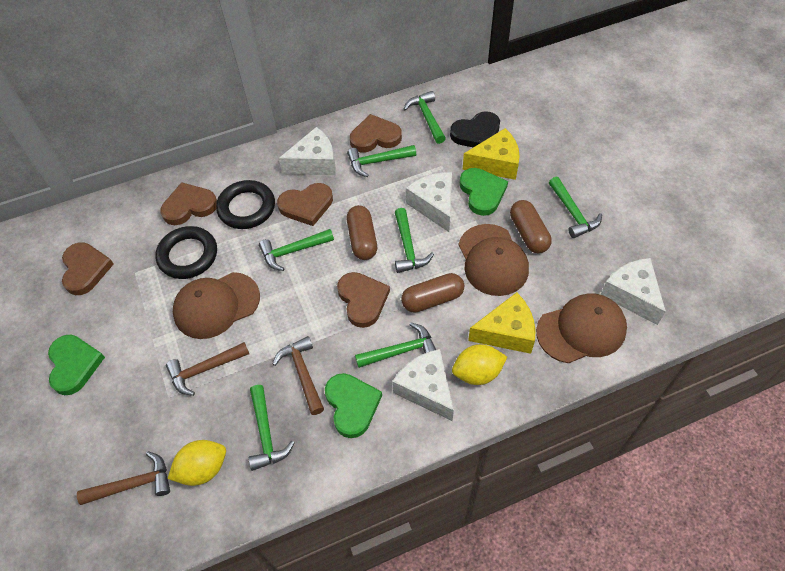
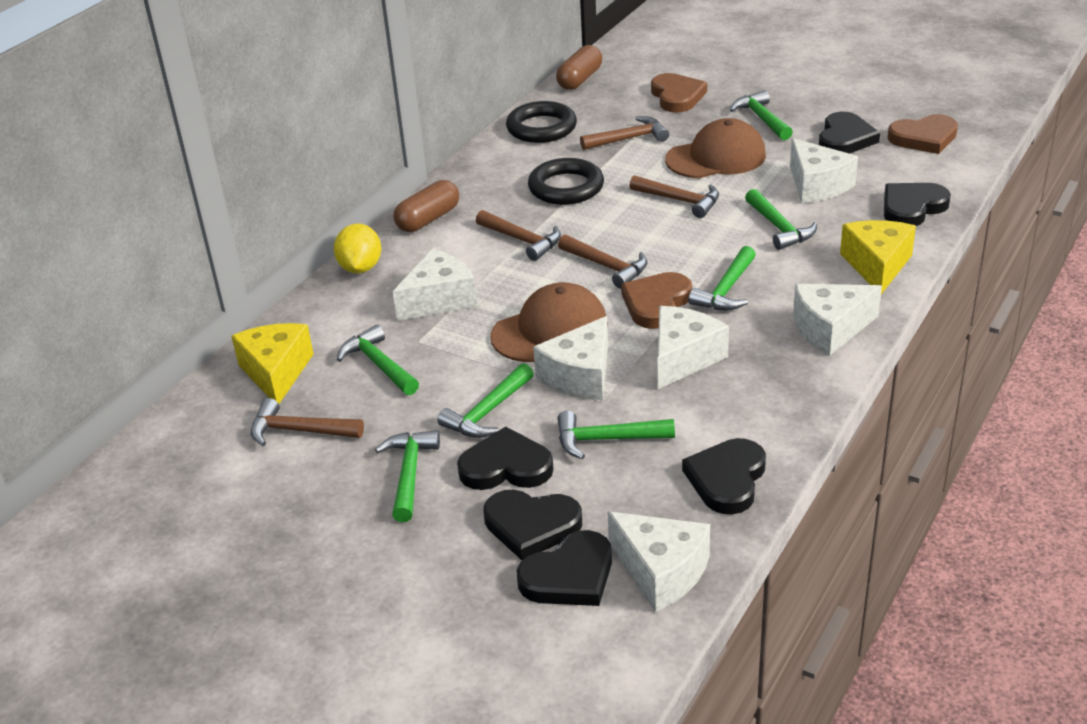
black heart: [450,111,500,147] = 1 -> [457,427,554,490] [483,490,582,560] [517,530,612,606] [682,438,766,515] [819,112,880,154] [884,183,951,226] = 6
brown cap: [173,272,260,339] [458,224,529,296] [536,293,627,363] = 3 -> [490,282,608,362] [665,118,766,178] = 2
brown capsule: [347,205,377,260] [401,273,464,313] [510,200,552,254] = 3 -> [394,180,459,232] [556,45,602,90] = 2
brown hammer: [77,451,170,505] [166,342,249,396] [273,336,324,415] = 3 -> [251,398,364,446] [476,210,561,261] [558,234,647,289] [580,116,669,150] [629,175,719,218] = 5
brown heart: [62,242,114,295] [160,182,217,225] [277,183,333,226] [337,272,390,328] [350,114,402,152] = 5 -> [621,272,692,329] [651,73,707,112] [887,114,958,154] = 3
green heart: [48,335,105,395] [325,373,382,438] [460,168,508,216] = 3 -> none = 0
white cheese: [279,127,336,175] [392,349,454,421] [406,172,452,232] [601,258,666,325] = 4 -> [393,249,477,321] [533,316,608,400] [608,512,710,612] [658,306,729,389] [790,138,858,203] [793,284,882,356] = 6
yellow lemon: [168,440,226,486] [452,344,507,385] = 2 -> [334,223,381,273] = 1

